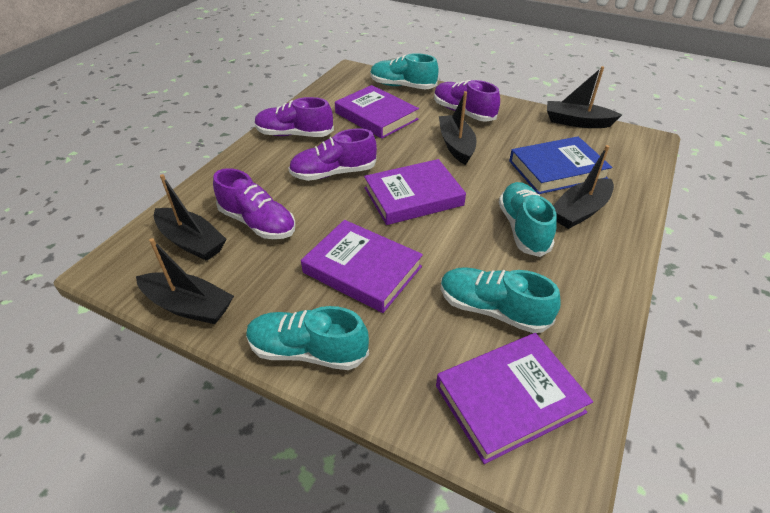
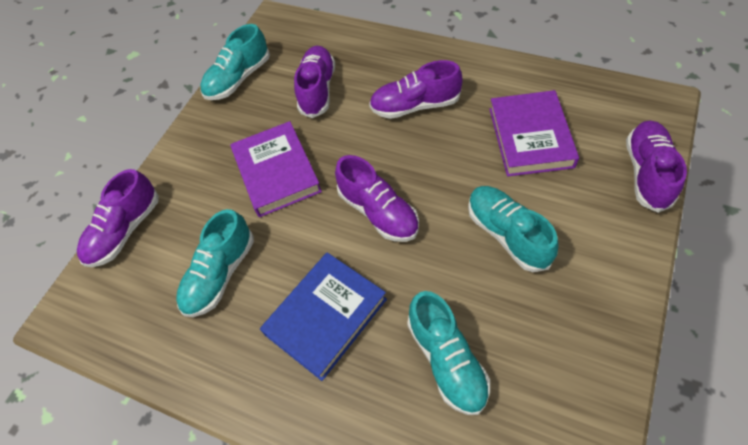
black boat: [136,238,234,324] [154,174,226,261] [439,91,476,165] [547,66,622,128] [553,145,614,229] = 5 -> none = 0
purple book: [301,220,423,313] [335,85,419,139] [364,159,466,225] [436,333,593,464] = 4 -> [230,121,322,217] [489,90,579,177] = 2
purple shoe: [213,168,295,239] [255,97,334,137] [289,128,377,181] [434,80,500,122] = 4 -> [77,169,159,267] [294,46,335,118] [335,155,419,242] [369,60,462,119] [626,120,687,213] = 5

